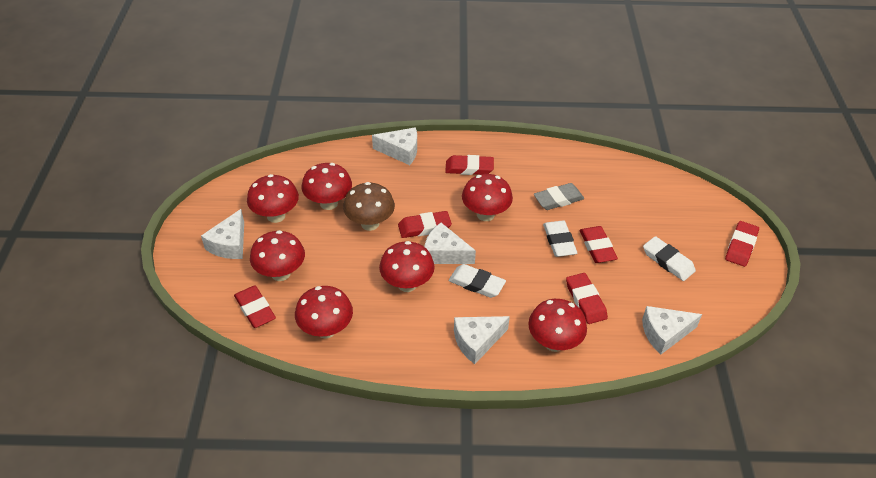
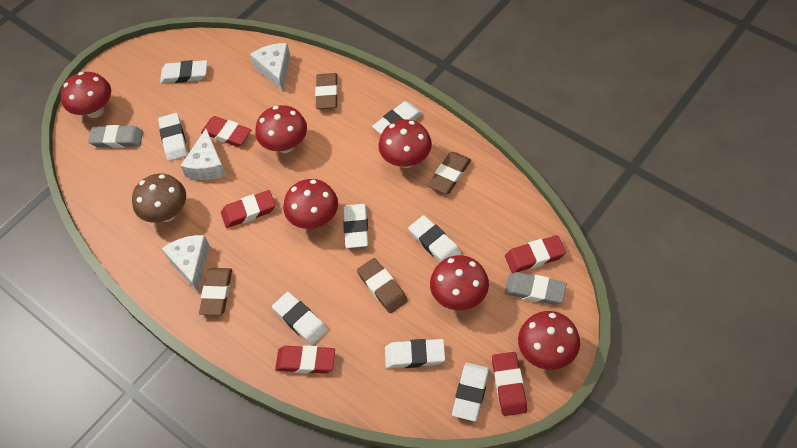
brown eraser: none = 0 -> [199,268,232,315] [315,73,338,109] [357,258,408,313] [428,152,471,194] = 4
grey eraser: [534,183,584,210] = 1 -> [88,125,143,148] [505,272,567,305] = 2
red eraser: [234,285,276,328] [398,211,452,238] [445,155,494,175] [566,273,608,324] [580,226,618,263] [725,221,759,267] = 6 -> [201,116,251,147] [221,190,275,228] [275,345,335,373] [492,352,527,416] [505,235,566,273] = 5
red mushroom: [247,174,299,223] [250,230,305,281] [295,286,353,339] [301,163,352,210] [379,241,435,292] [462,174,513,221] [528,299,587,352] = 7 -> [61,72,111,118] [255,105,307,153] [283,179,338,229] [379,119,432,168] [430,255,489,310] [518,311,580,370] = 6
white cheese: [201,209,244,259] [372,127,417,165] [425,223,476,264] [454,316,510,364] [642,306,702,355] = 5 -> [161,235,210,292] [180,129,226,180] [250,43,290,91] = 3
white eraser: [448,264,506,298] [543,220,577,257] [643,236,696,281] = 3 -> [158,113,188,161] [160,60,207,83] [272,292,328,345] [343,204,368,248] [372,101,423,134] [385,339,445,368] [408,215,461,262] [452,363,489,421] = 8

